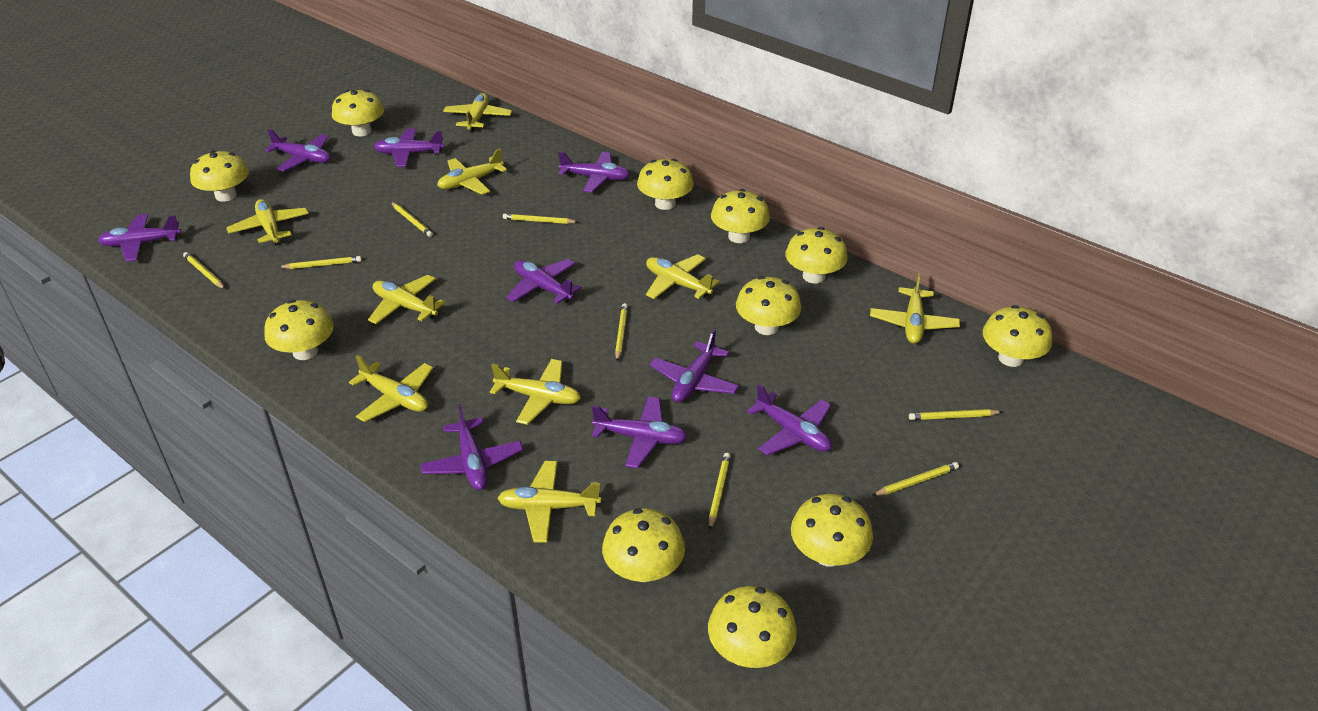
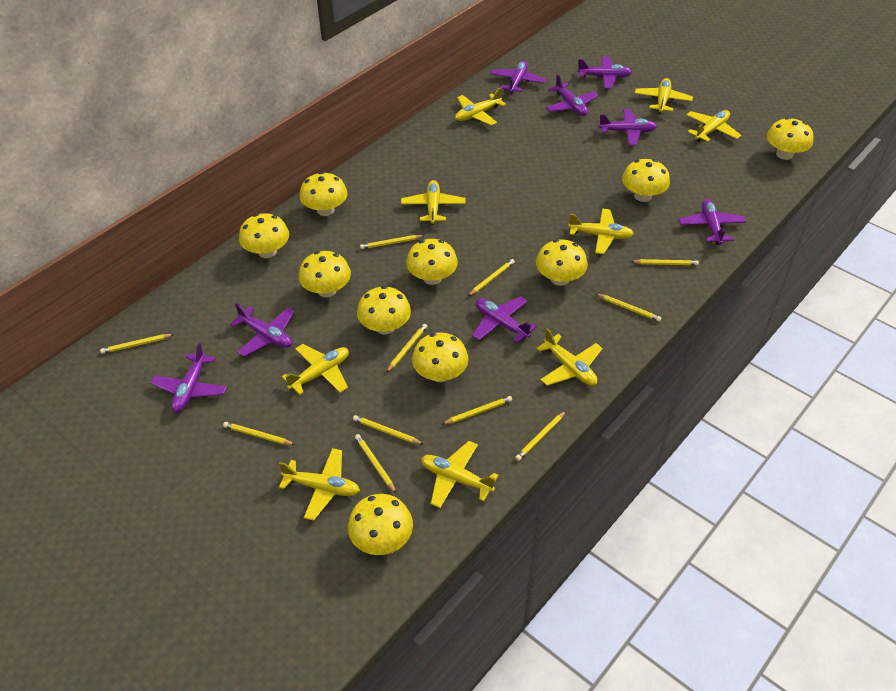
purple plane: [98,214,181,262] [265,129,331,172] [373,128,444,167] [420,404,523,490] [506,259,582,304] [558,151,630,193] [592,396,687,468] [649,330,739,403] [747,384,831,456] = 9 -> [151,343,227,412] [230,303,295,357] [472,296,537,343] [491,61,546,95] [546,74,598,116] [577,56,632,89] [599,109,657,146] [679,199,746,245] = 8
yellow mushroom: [190,150,249,202] [264,300,334,360] [332,89,384,136] [602,508,685,582] [637,159,694,210] [708,586,797,668] [711,189,770,243] [736,276,801,335] [786,227,848,284] [791,494,873,567] [982,305,1052,367] = 11 -> [239,213,289,258] [299,251,351,297] [300,172,348,216] [348,494,413,555] [357,286,411,335] [406,239,458,285] [412,333,469,383] [536,239,588,286] [622,159,670,202] [767,117,814,160] = 10
yellow pencil: [183,252,225,289] [278,256,362,269] [391,202,433,237] [503,214,578,224] [615,303,628,361] [709,453,731,530] [872,462,959,496] [909,409,1002,420] = 8 -> [100,334,174,354] [223,422,295,445] [353,415,423,444] [355,434,396,493] [360,235,425,249] [386,324,427,373] [442,396,512,424] [468,259,515,296] [515,411,566,461] [596,294,661,322] [631,259,699,265] = 11

